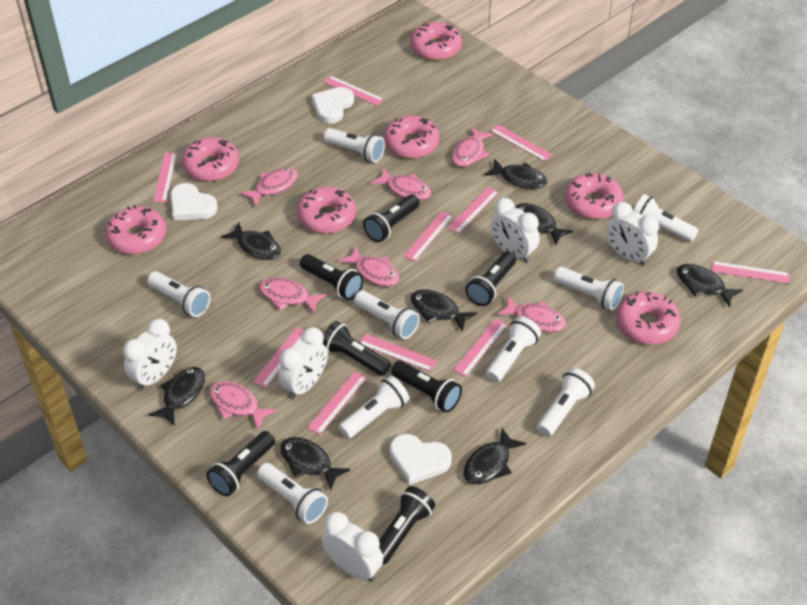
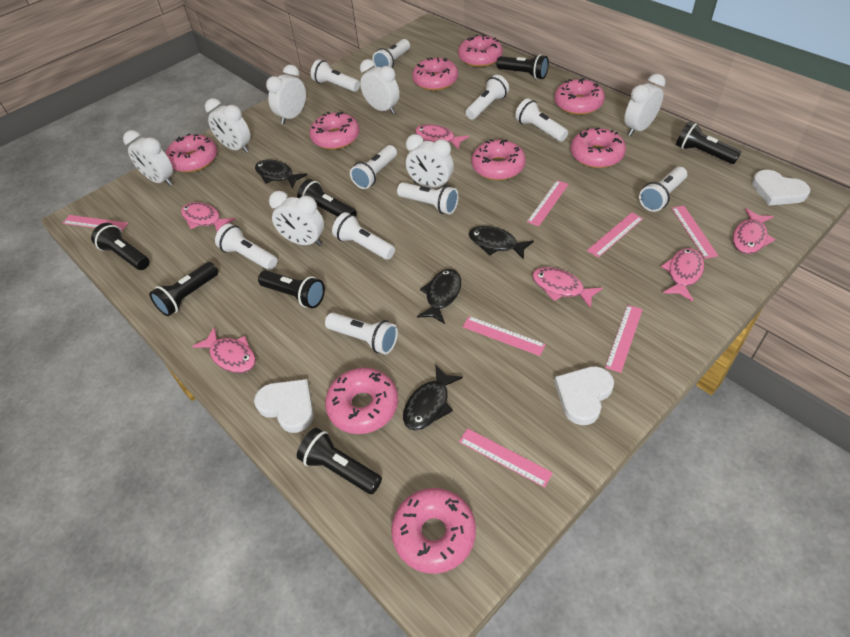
black fish: [149,367,205,426] [221,222,281,260] [280,437,351,491] [410,290,477,332] [463,428,526,485] [485,159,547,189] [515,203,573,245] [676,264,743,307] = 8 -> [255,159,307,188] [403,365,463,431] [417,269,461,324] [468,226,534,260] = 4
pink donut: [105,205,166,254] [182,137,239,181] [297,187,356,234] [384,115,439,159] [410,22,462,60] [565,173,624,219] [616,291,681,345] = 7 -> [165,133,217,172] [309,112,360,150] [325,368,398,434] [391,488,476,574] [412,57,458,91] [458,35,503,67] [472,139,526,180] [554,78,605,115] [571,128,626,168] = 9
pink fish: [209,381,277,430] [239,168,298,207] [259,278,326,314] [338,247,399,287] [370,168,431,201] [451,127,493,167] [497,296,566,333] = 7 -> [181,202,236,232] [192,327,256,373] [415,124,469,150] [532,267,603,308] [661,248,704,301] [733,208,775,254] = 6
pink ruler: [153,153,177,202] [253,327,304,388] [307,371,366,435] [323,76,384,106] [359,334,437,372] [403,211,453,262] [447,187,499,234] [453,319,507,377] [490,124,552,162] [711,261,790,284] = 10 -> [63,215,128,232] [459,428,553,488] [462,316,546,356] [527,180,569,226] [587,213,643,257] [605,305,643,373] [671,206,718,259] = 7
white clock: [123,319,177,390] [278,327,328,399] [322,512,383,582] [490,198,540,263] [606,202,659,266] = 5 -> [123,130,173,186] [205,98,251,153] [266,65,306,124] [269,191,324,246] [360,59,400,114] [406,134,454,188] [624,74,666,136] = 7
white flashlight: [147,271,211,317] [257,463,328,524] [324,128,385,163] [339,376,409,438] [354,290,420,339] [486,316,541,382] [537,368,595,437] [554,267,624,310] [633,194,698,242] = 9 -> [215,223,278,270] [311,59,360,92] [325,312,398,355] [332,212,395,260] [350,145,397,189] [372,39,410,68] [397,182,459,215] [465,75,509,120] [515,98,568,142] [639,167,687,212] = 10

